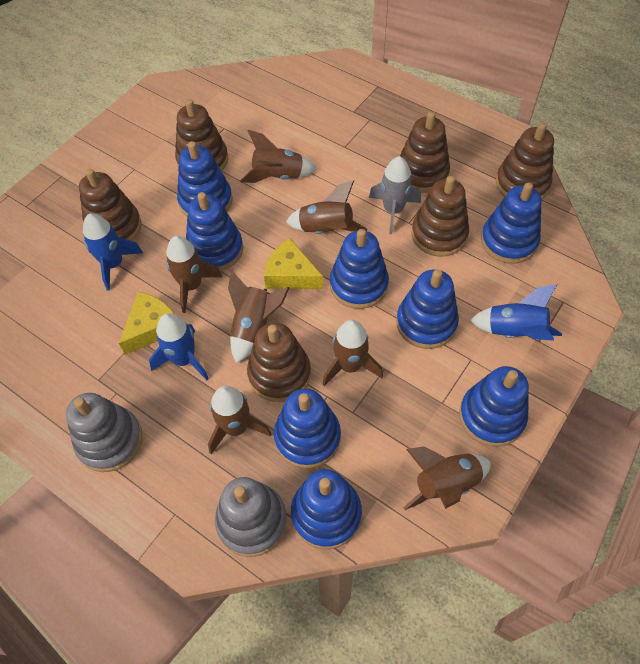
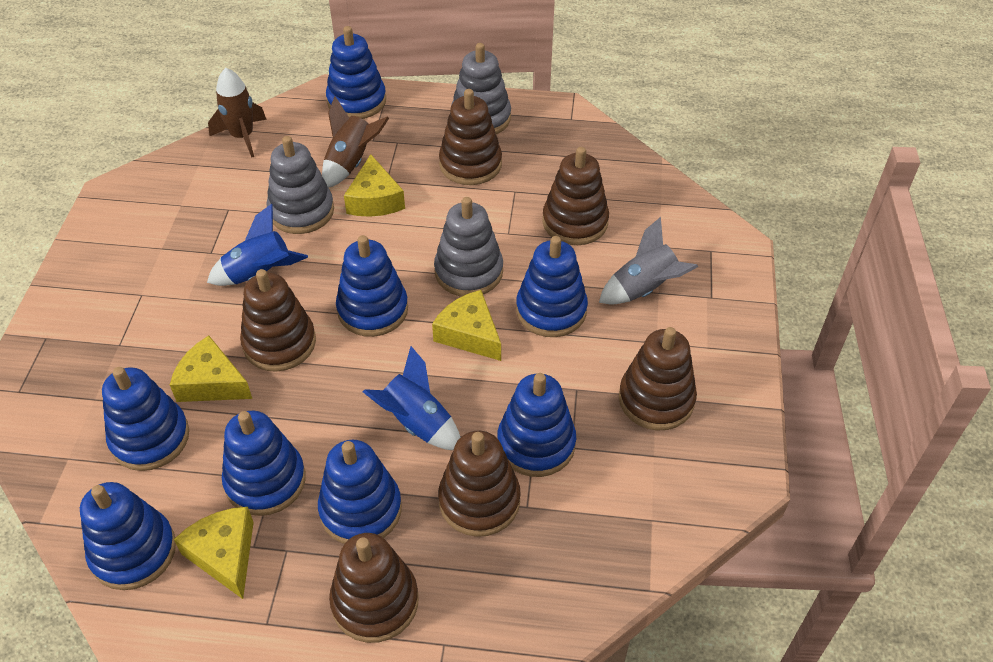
blue rocket: [83,213,143,291] [149,313,209,380] [470,284,562,341] = 3 -> [207,204,308,286] [363,346,460,450] = 2
brown rocket: [166,236,222,313] [208,386,271,454] [228,271,289,363] [240,130,317,183] [286,180,367,234] [323,320,383,386] [403,446,491,510] = 7 -> [208,68,267,158] [322,96,389,188] = 2
grey stacking toy: [66,393,143,472] [215,477,287,557] = 2 -> [267,136,334,234] [434,197,503,297] [451,43,511,134] = 3
yellow cheese: [119,292,174,355] [264,238,323,289] = 2 -> [170,336,252,402] [174,507,254,599] [344,154,405,217] [432,290,501,361] = 4

